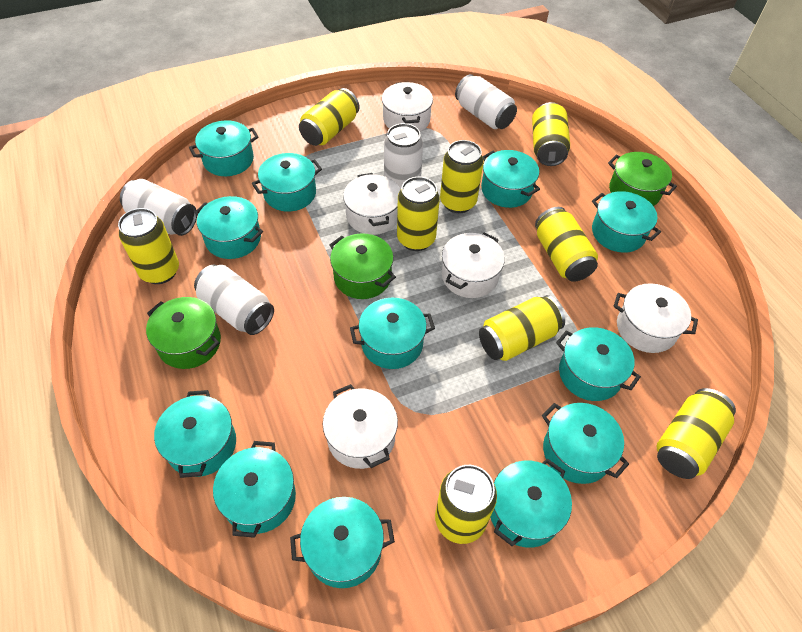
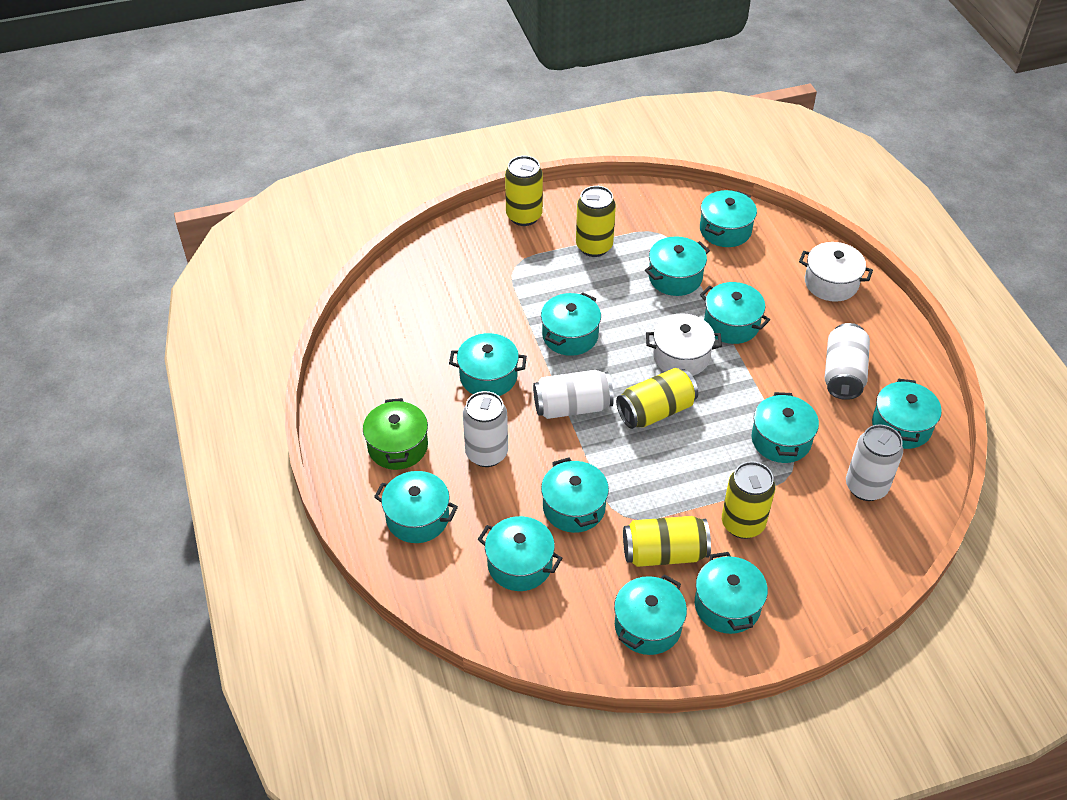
green pot: [146,297,221,369] [329,233,396,299] [608,152,677,206] = 3 -> [363,398,428,470] = 1
white pot: [323,384,398,469] [343,173,400,235] [382,82,433,132] [442,232,505,298] [613,283,698,353] = 5 -> [646,313,722,376] [799,242,873,302] = 2
yellow can: [118,208,179,284] [299,88,360,146] [397,177,440,251] [435,465,497,544] [440,140,483,213] [479,295,565,361] [532,102,570,166] [535,207,598,282] [656,388,736,479] = 9 -> [505,156,543,226] [576,186,616,257] [616,368,698,429] [623,516,711,567] [722,461,775,539] = 5

